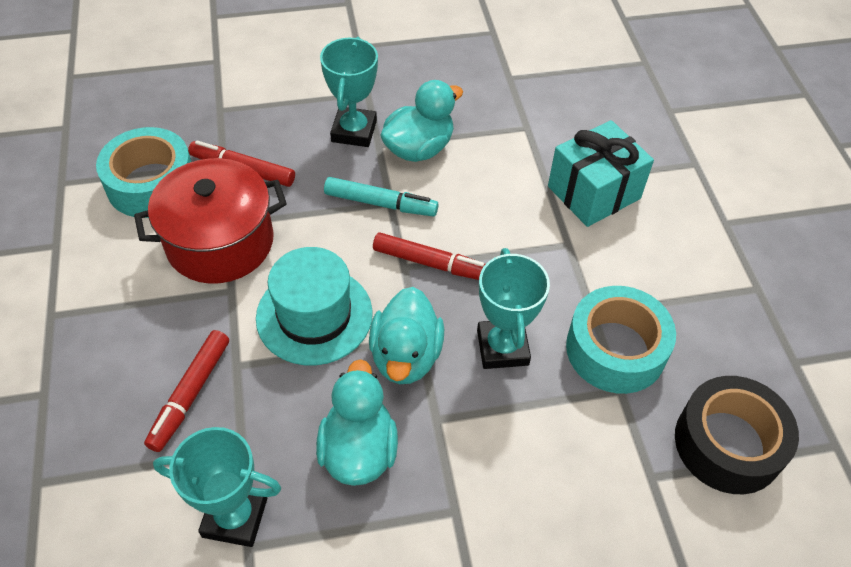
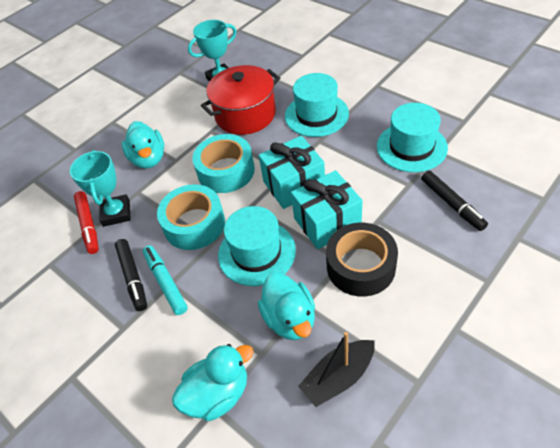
black boat: none = 0 -> [298,332,375,407] = 1
black marker: none = 0 -> [115,239,147,311] [421,171,488,231] = 2
red marker: [144,330,229,452] [188,140,295,187] [373,232,485,280] = 3 -> [74,191,99,254] = 1
turquoise gift: [548,120,654,227] = 1 -> [258,136,325,209] [291,170,362,249] = 2
turquoise hat: [256,247,373,365] = 1 -> [218,206,296,286] [285,73,349,137] [377,103,448,172] = 3
turquoise trophy: [153,427,281,547] [320,37,378,147] [477,248,550,369] = 3 -> [70,150,131,227] [188,20,237,82] = 2

